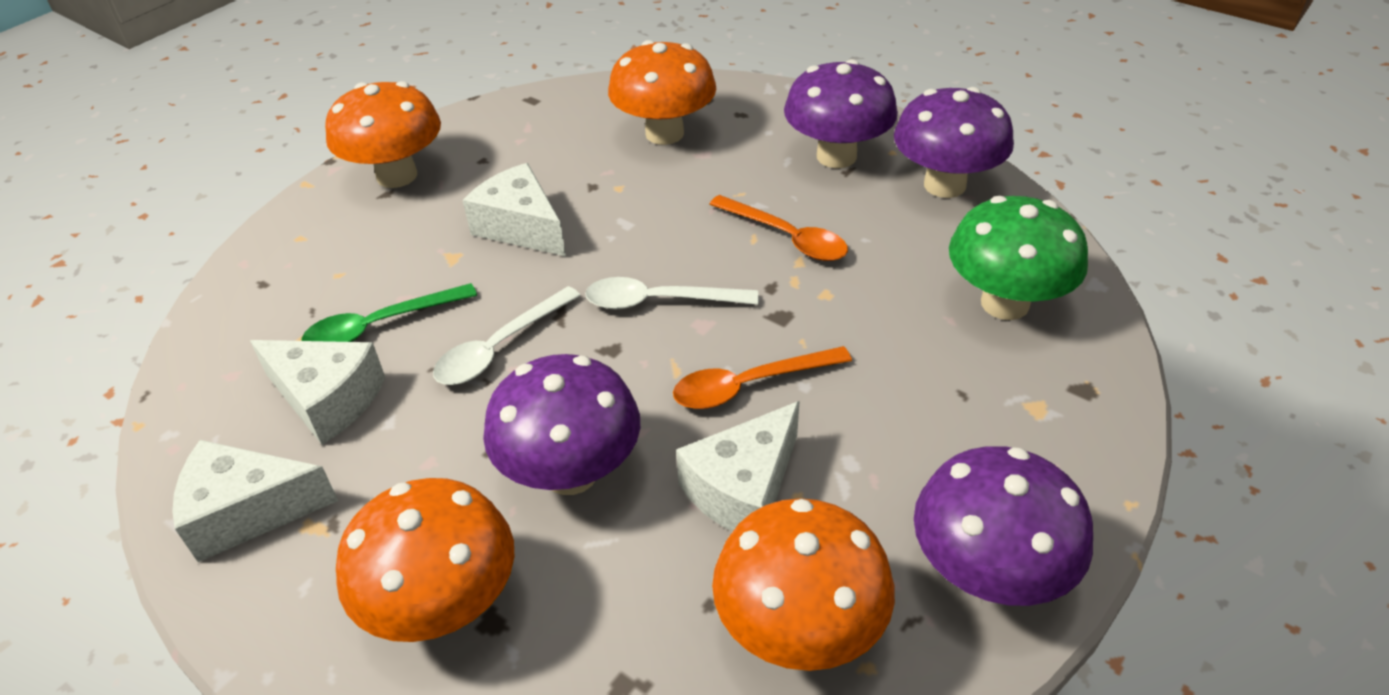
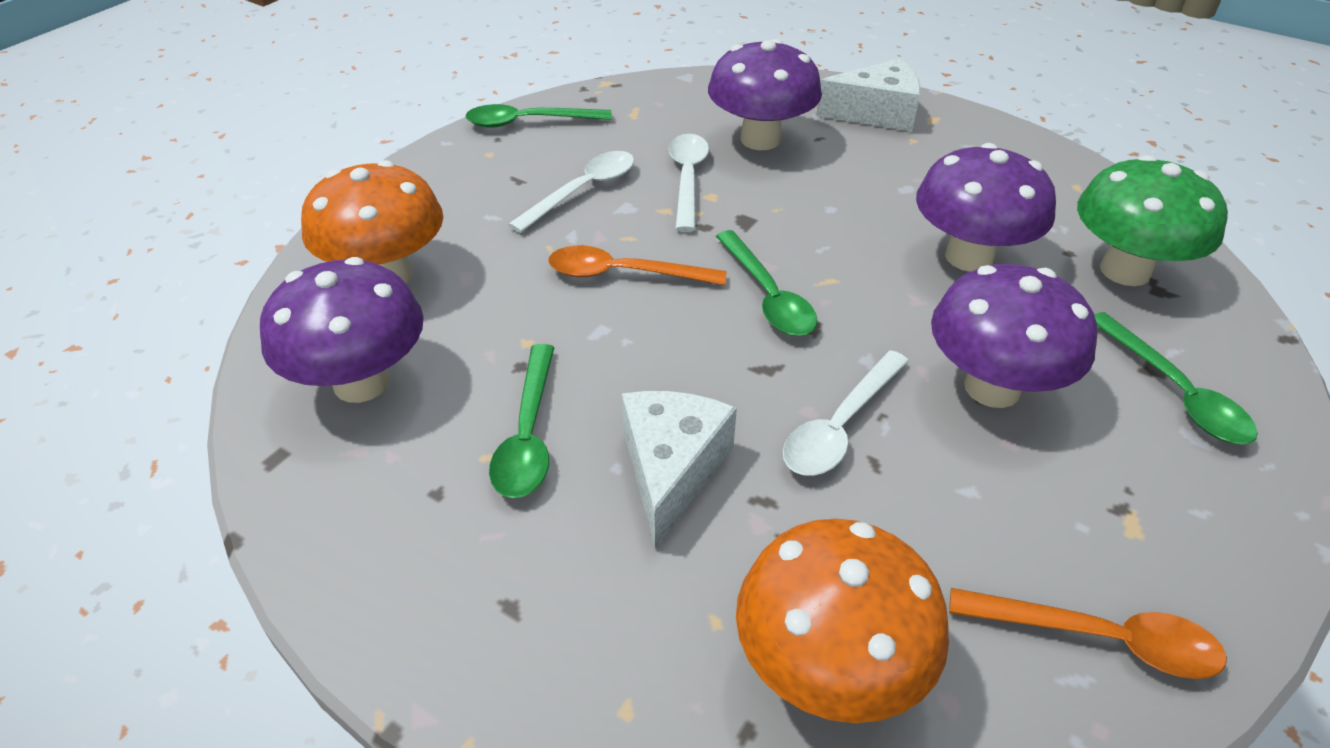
green spoon: [302,283,477,342] = 1 -> [466,104,612,128] [489,344,555,498] [716,230,818,336] [1094,312,1258,444] = 4
orange mushroom: [325,81,441,188] [336,478,514,642] [608,40,716,145] [712,498,895,671] = 4 -> [301,160,443,283] [736,518,949,723] = 2
white cheese: [172,440,338,562] [250,340,386,445] [463,163,566,256] [676,401,800,532] = 4 -> [622,391,737,549] [816,59,921,131] = 2
white spoon: [433,286,581,385] [585,277,759,309] = 2 -> [508,151,634,233] [668,134,709,232] [783,350,909,476] = 3

